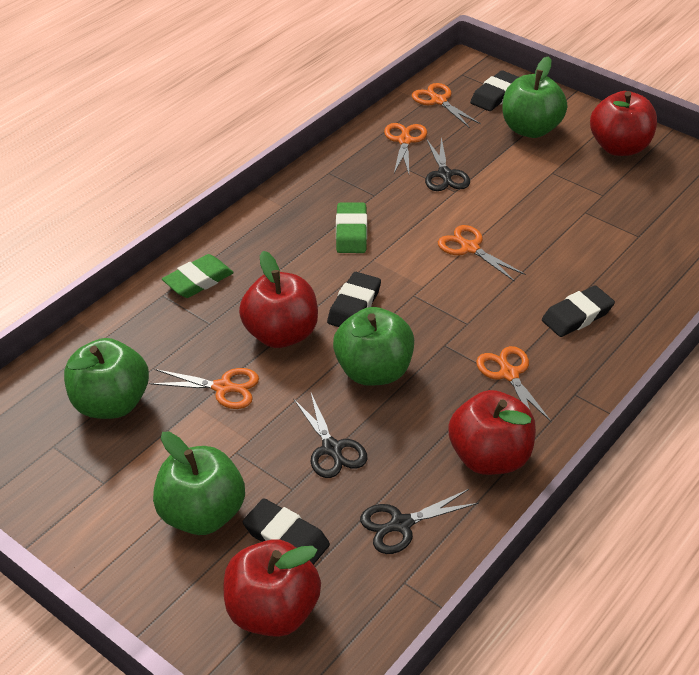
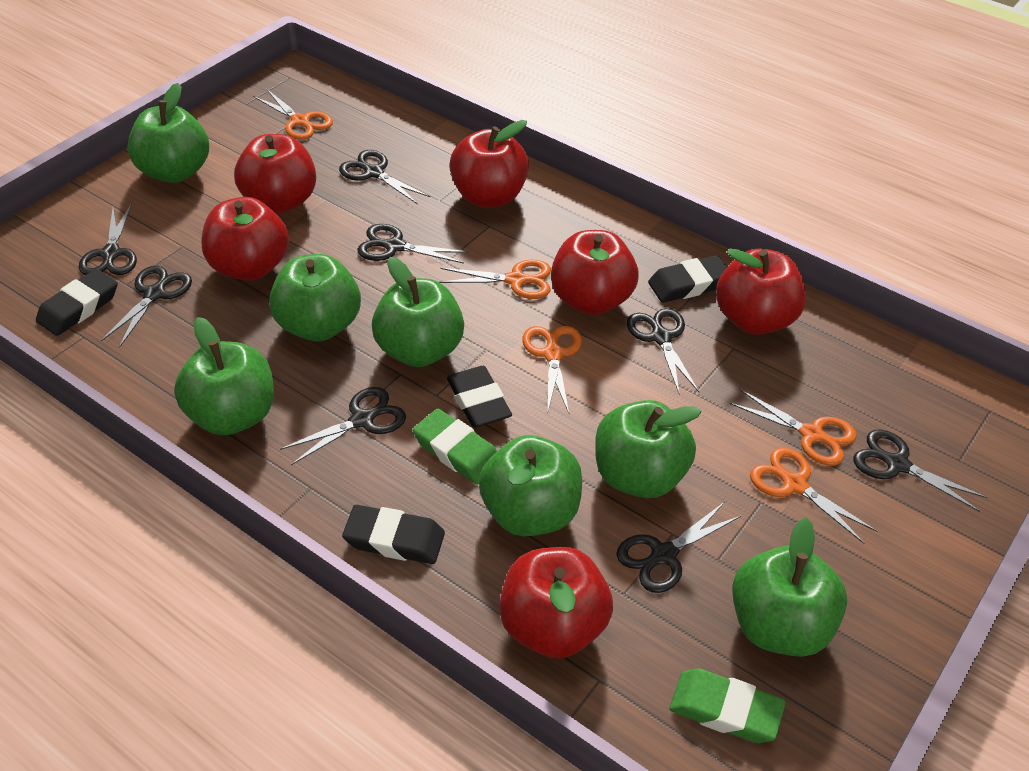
black scissors: [293,393,368,478] [360,489,479,554] [425,137,470,191] = 3 -> [79,204,137,275] [101,266,192,348] [280,387,406,465] [339,150,430,204] [357,224,469,264] [616,502,741,593] [627,308,699,393] [853,429,988,512] = 8
green apple: [64,338,149,419] [153,432,245,535] [333,307,414,386] [502,56,567,138] = 4 -> [128,83,209,183] [174,317,274,435] [269,254,361,341] [372,257,464,367] [479,435,582,536] [595,400,702,498] [732,517,847,657] = 7
red apple: [224,539,321,637] [239,251,318,348] [448,390,536,475] [590,91,657,156] = 4 -> [201,197,289,281] [234,134,316,213] [449,120,529,207] [499,547,613,659] [551,230,639,315] [716,248,806,335] = 6

